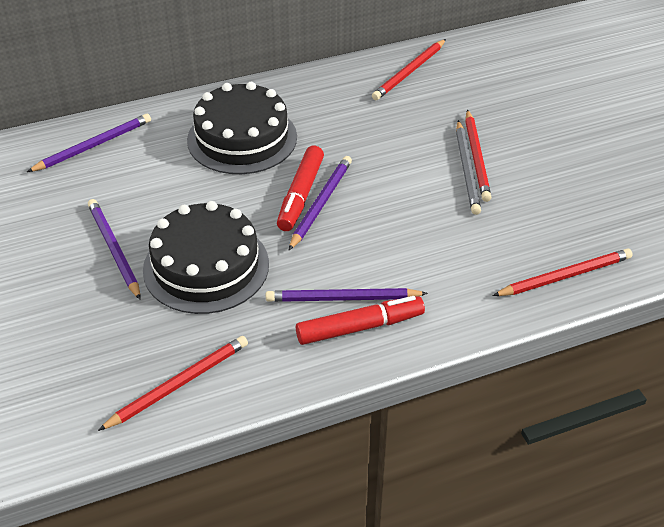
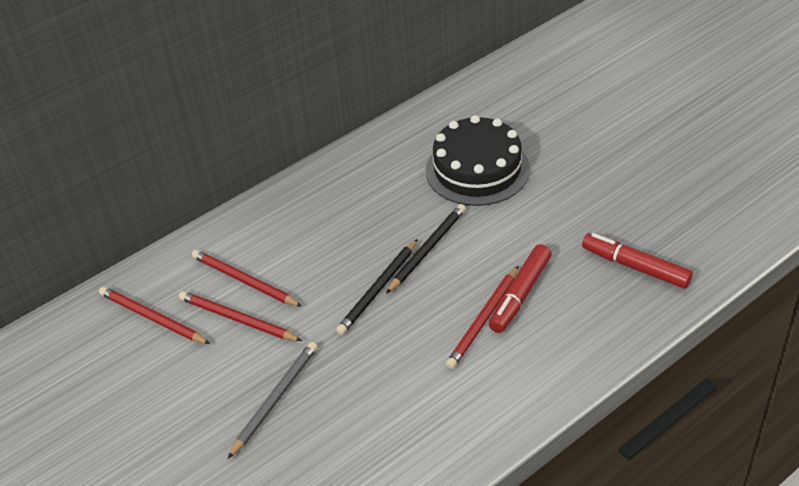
black cake: [143,201,269,314] [187,82,297,174] = 2 -> [425,115,530,206] = 1
black pencil: none = 0 -> [336,239,418,335] [386,204,466,294] = 2
purple pencil: [27,114,151,172] [88,199,141,300] [266,288,428,302] [288,156,352,251] = 4 -> none = 0

